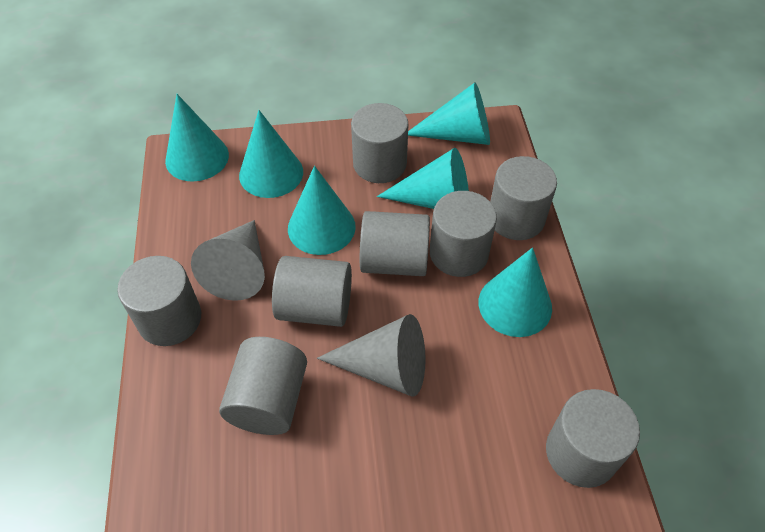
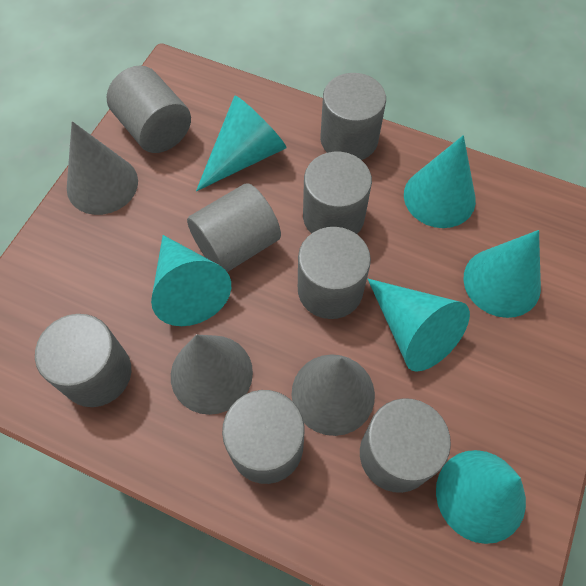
grey cone: [191,220,265,301] [317,314,426,396] = 2 -> [67,121,138,215] [171,334,253,415] [291,354,375,436] = 3

